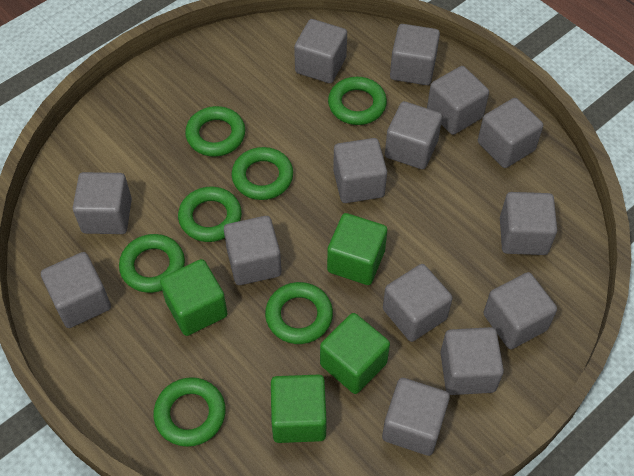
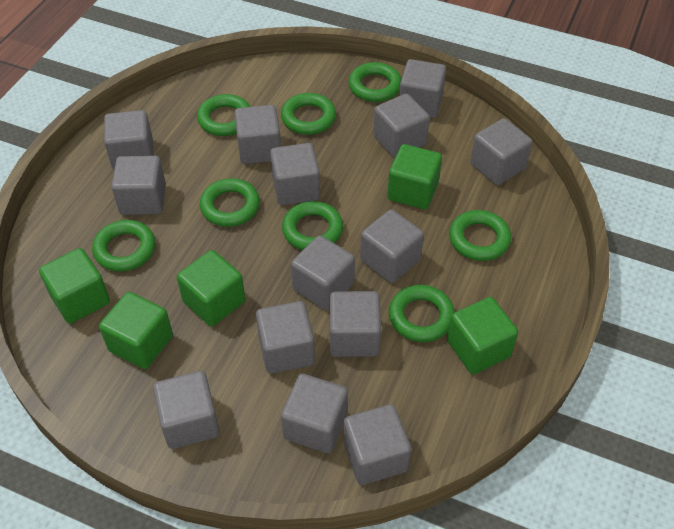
green cube: [160,259,228,336] [271,374,327,443] [320,313,390,394] [327,213,387,285] = 4 -> [39,248,110,324] [99,292,173,369] [177,250,245,326] [387,144,442,209] [447,297,518,374] = 5
green ring: [119,234,185,293] [154,377,226,447] [178,186,242,242] [185,106,245,157] [232,147,293,200] [265,282,333,344] [328,77,387,125] = 7 -> [92,220,155,272] [197,94,250,136] [200,178,260,227] [281,93,336,135] [282,201,343,250] [349,62,401,102] [389,285,455,342] [449,210,511,261] = 8

